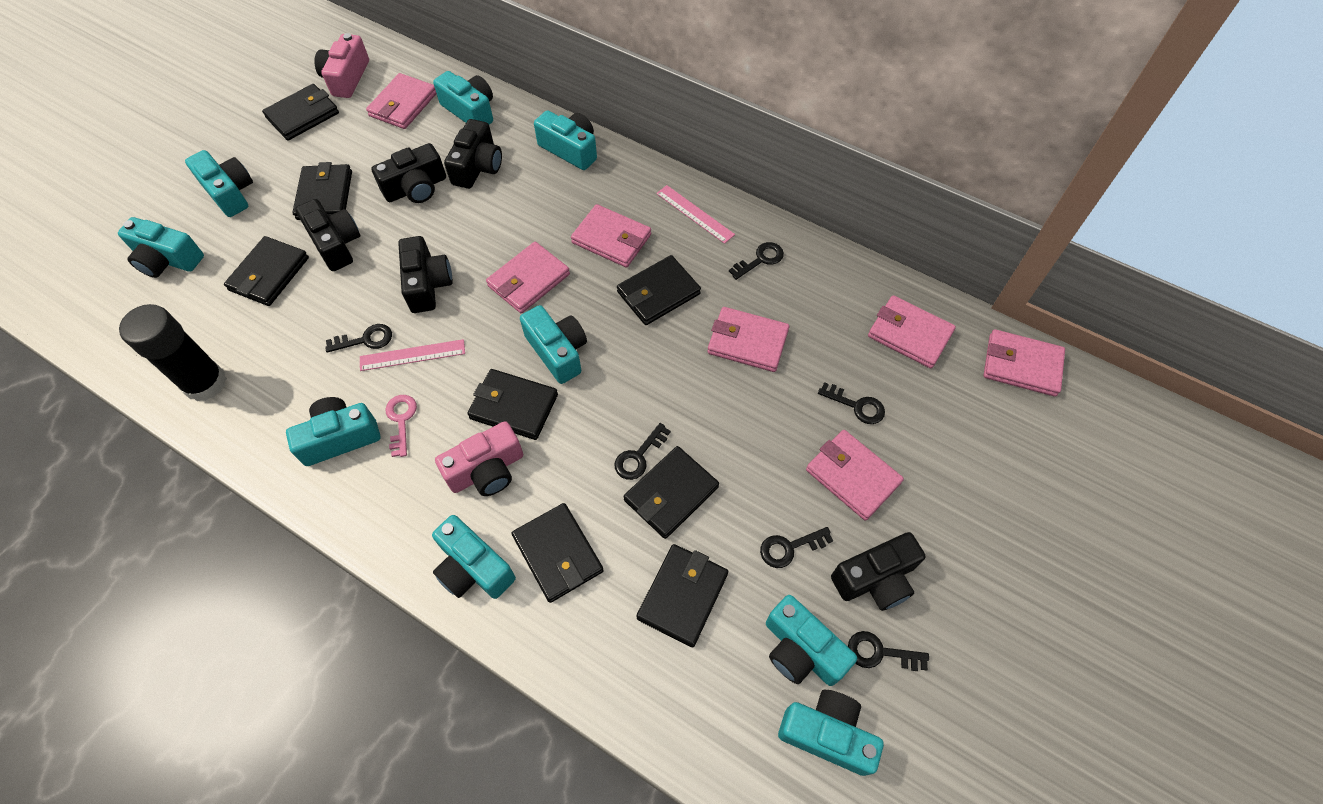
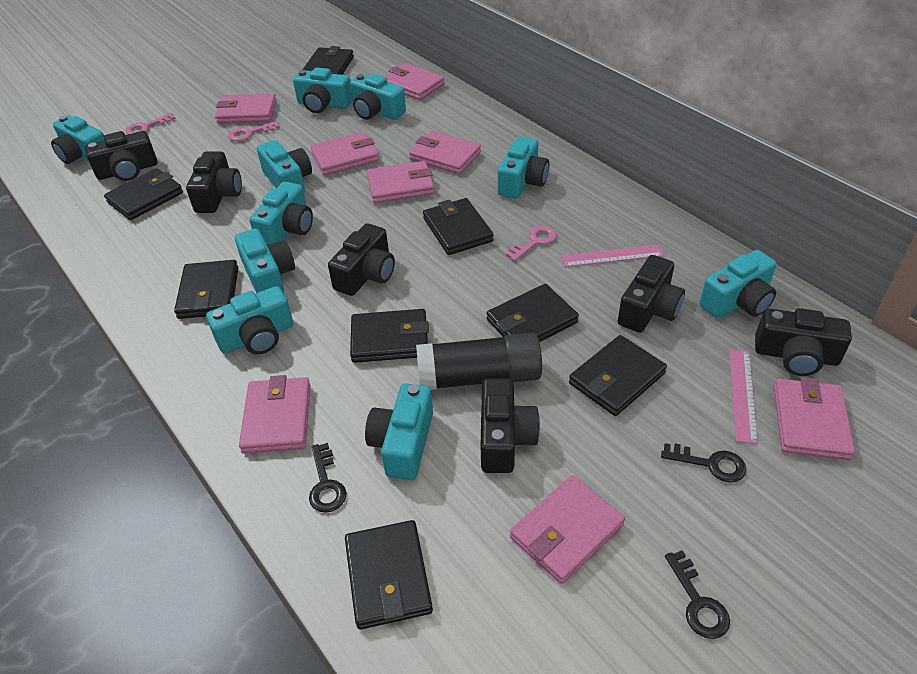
black camera: [296,199,360,271] [371,143,446,203] [398,236,453,313] [444,119,502,189] [831,532,926,611] = 5 -> [85,131,157,181] [186,151,242,213] [328,223,395,296] [481,378,540,473] [618,255,685,333] [755,308,852,376] = 6
black key: [325,324,392,353] [614,423,671,480] [729,242,784,280] [760,527,833,568] [818,382,885,424] [848,631,929,671] = 6 -> [309,443,347,513] [661,443,746,482] [665,550,730,639] = 3
pink camera: [314,33,369,98] [435,421,523,496] = 2 -> none = 0
pink key: [386,395,417,457] = 1 -> [125,113,176,135] [228,121,280,141] [506,226,557,261] = 3
pink wallet: [366,73,437,129] [486,242,570,313] [571,204,651,268] [707,307,789,372] [806,430,904,521] [868,295,956,369] [983,329,1065,397] = 7 -> [215,93,277,124] [239,375,311,454] [310,132,379,175] [367,161,435,203] [384,63,445,100] [409,131,481,174] [510,475,625,584] [774,377,855,460] = 8
turquoise camera: [118,217,204,278] [185,150,253,217] [286,397,380,466] [432,515,516,599] [433,71,493,125] [520,305,587,384] [534,110,597,170] [766,595,857,686] [778,690,884,776] = 9 -> [51,115,104,164] [206,286,293,354] [235,229,295,293] [250,182,313,245] [257,140,312,193] [293,67,352,113] [350,74,406,120] [365,383,433,480] [498,136,549,199] [700,250,777,318] = 10

